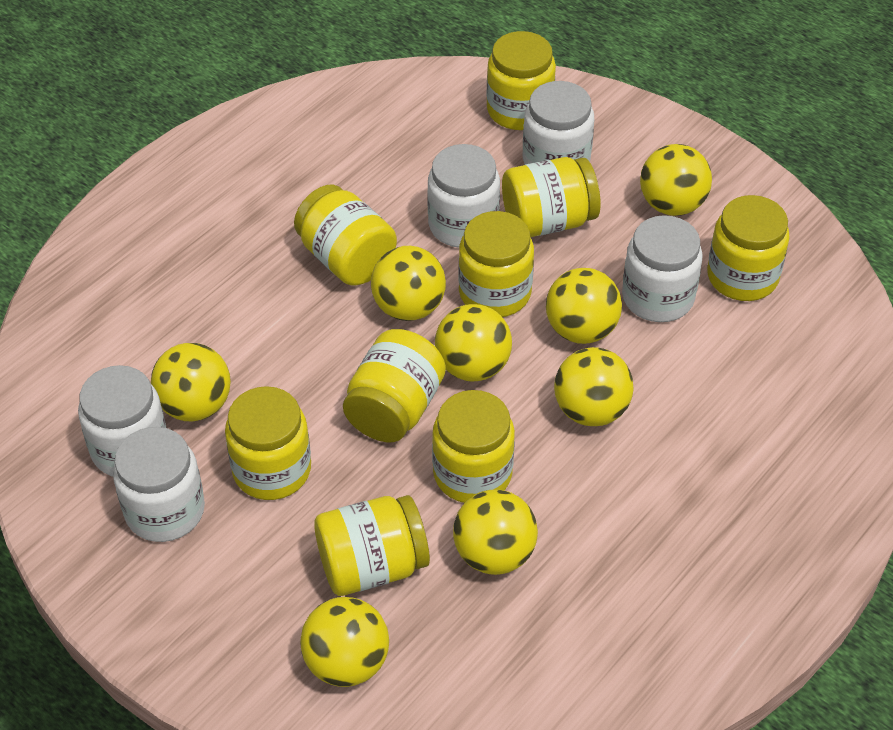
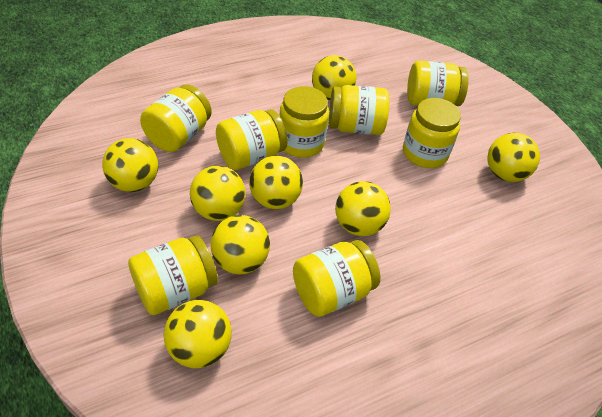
white jar: [78,365,166,477] [113,427,205,542] [427,144,500,248] [523,81,594,165] [622,215,703,322] = 5 -> none = 0
yellow jar: [225,386,311,500] [294,185,397,286] [314,495,430,596] [343,329,446,442] [432,390,515,503] [458,211,534,317] [487,31,556,130] [502,157,601,237] [707,195,790,301] = 9 -> [128,235,218,315] [140,84,212,152] [216,109,288,170] [279,86,329,158] [293,240,380,317] [329,85,389,135] [403,98,461,168] [407,61,469,106] = 8

